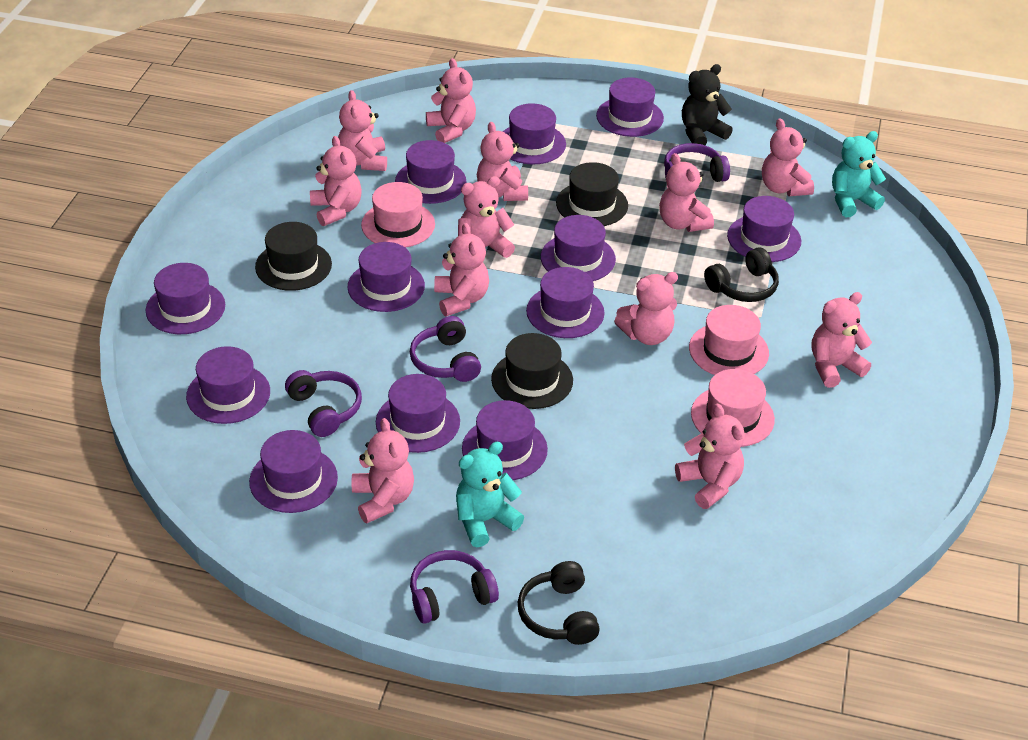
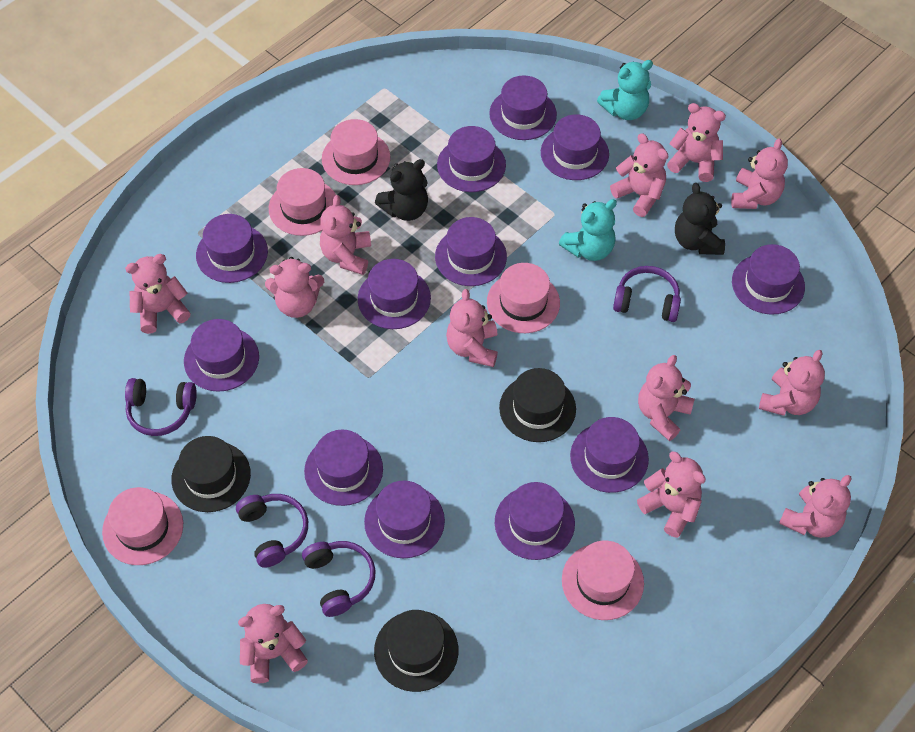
black headphones: [518,561,600,645] [704,247,779,302] = 2 -> none = 0
black teddy bear: [682,64,733,145] = 1 -> [375,159,428,221] [675,183,725,255] = 2
pink hat: [361,182,435,248] [689,305,769,375] [691,369,775,447] = 3 -> [102,487,183,565] [269,168,336,236] [322,119,390,185] [487,263,560,333] [562,540,644,620] = 5

